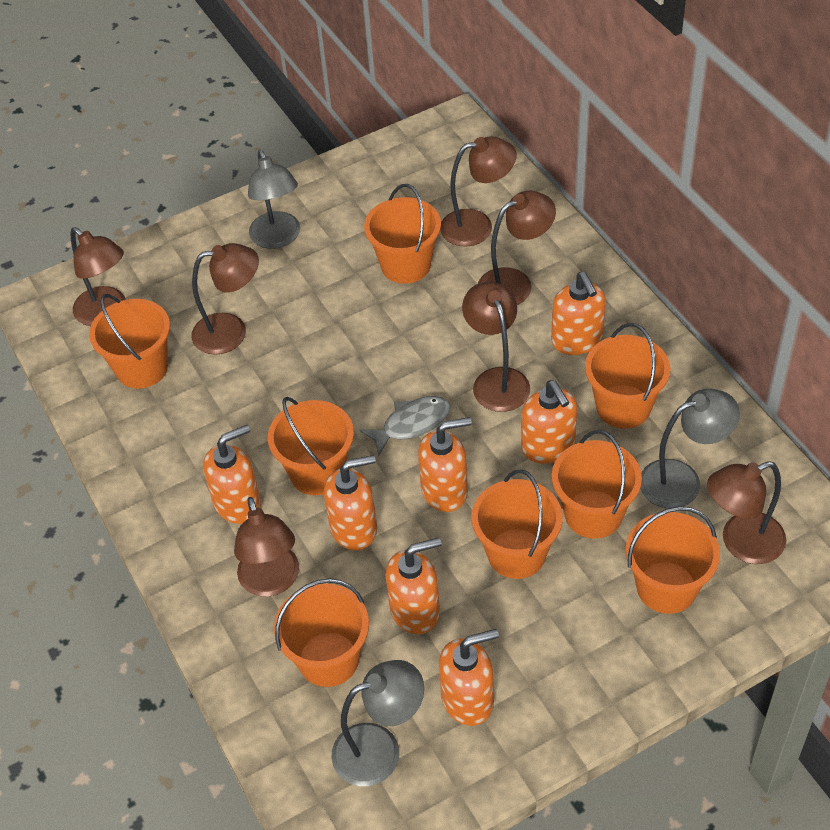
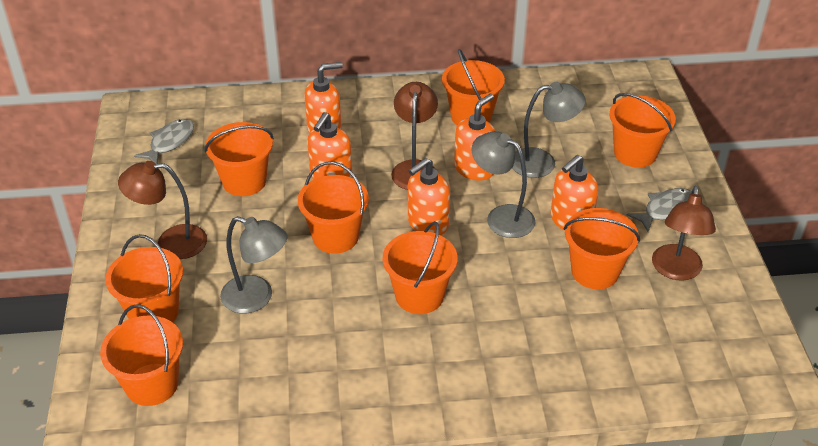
brown lamp: [70,227,126,326] [192,243,259,355] [234,497,299,597] [440,136,517,247] [462,282,530,412] [478,191,556,305] [707,461,786,564] = 7 -> [118,161,207,259] [391,82,438,190] [652,186,716,281] = 3
grey fish: [360,396,451,457] = 1 -> [134,119,194,164] [627,188,692,232] = 2
orange soap dispenser: [203,425,261,524] [324,455,377,550] [386,537,442,634] [418,417,472,512] [439,629,499,726] [521,380,577,464] [551,272,606,355] = 7 -> [304,62,343,133] [307,112,352,180] [408,158,450,235] [454,94,496,180] [551,155,598,230] = 5

